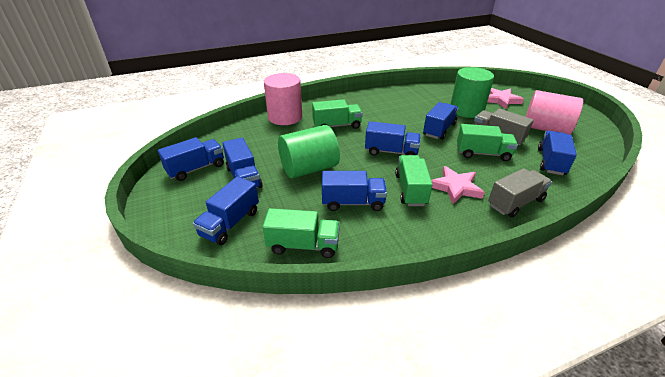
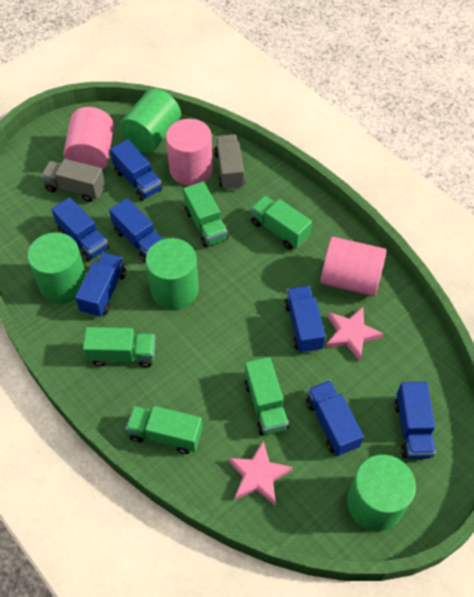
green cylinder: [278,125,340,179] [451,67,494,118] = 2 -> [27,232,86,303] [120,88,181,153] [146,238,199,309] [347,455,416,531] = 4
green truck: [263,208,340,258] [312,99,363,129] [395,155,433,206] [457,124,518,161] = 4 -> [83,327,156,368] [126,406,203,454] [183,181,228,247] [245,357,289,435] [250,196,312,249] = 5
pink cylinder: [264,73,302,125] [526,90,583,135] = 2 -> [63,107,114,170] [166,119,213,186] [321,237,387,296] = 3

